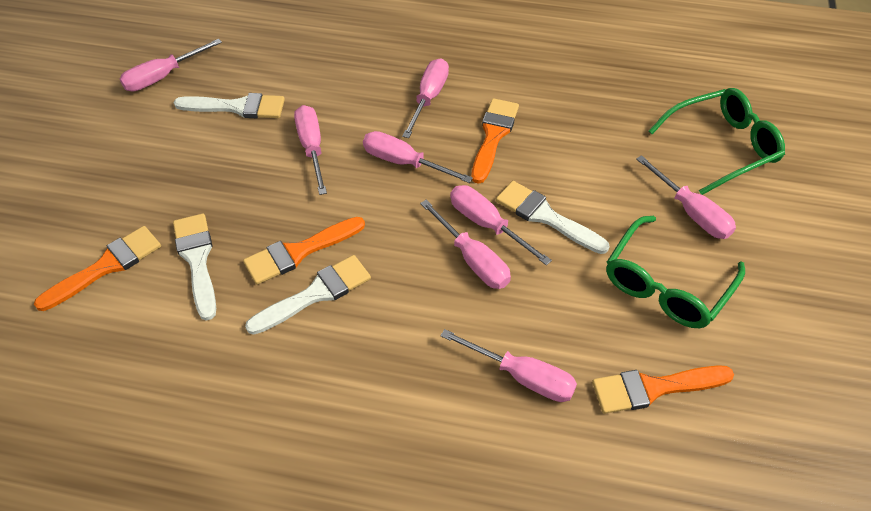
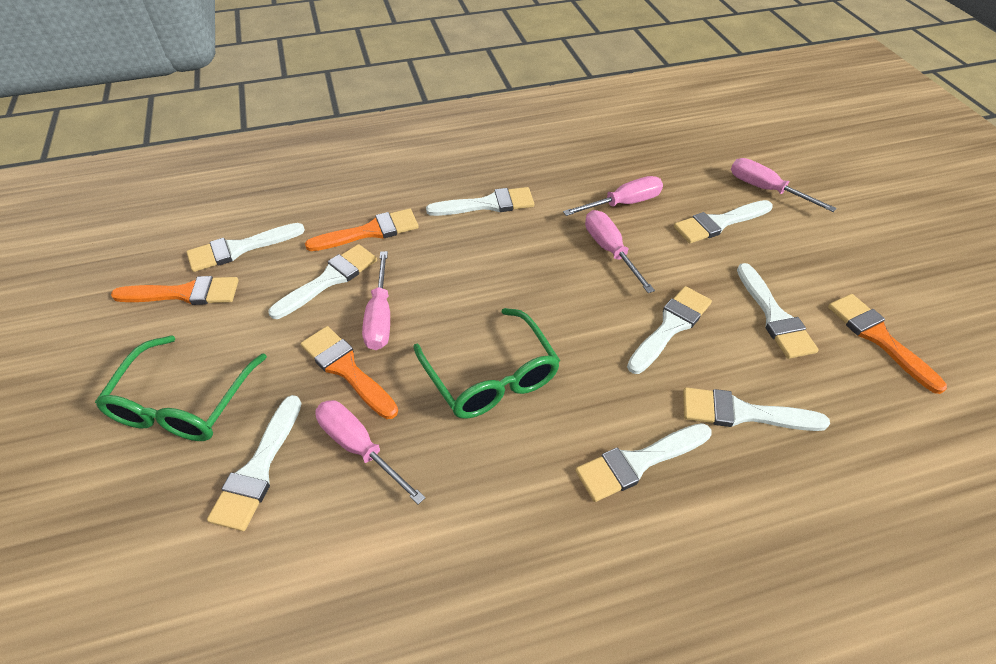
pink screwdriver: [120,39,222,92] [294,105,327,195] [363,131,473,183] [402,58,449,138] [420,200,511,289] [440,329,577,402] [450,185,552,265] [636,155,736,239] = 8 -> [315,400,425,505] [362,251,390,350] [563,176,663,216] [585,210,655,293] [731,158,837,212] = 5
white brush: [173,213,216,321] [174,93,285,118] [245,255,371,335] [496,181,610,254] = 4 -> [186,223,305,272] [207,395,302,531] [268,244,377,319] [426,187,534,216] [575,423,712,502] [627,286,712,374] [674,200,773,243] [683,387,830,431] [737,263,819,359] = 9

